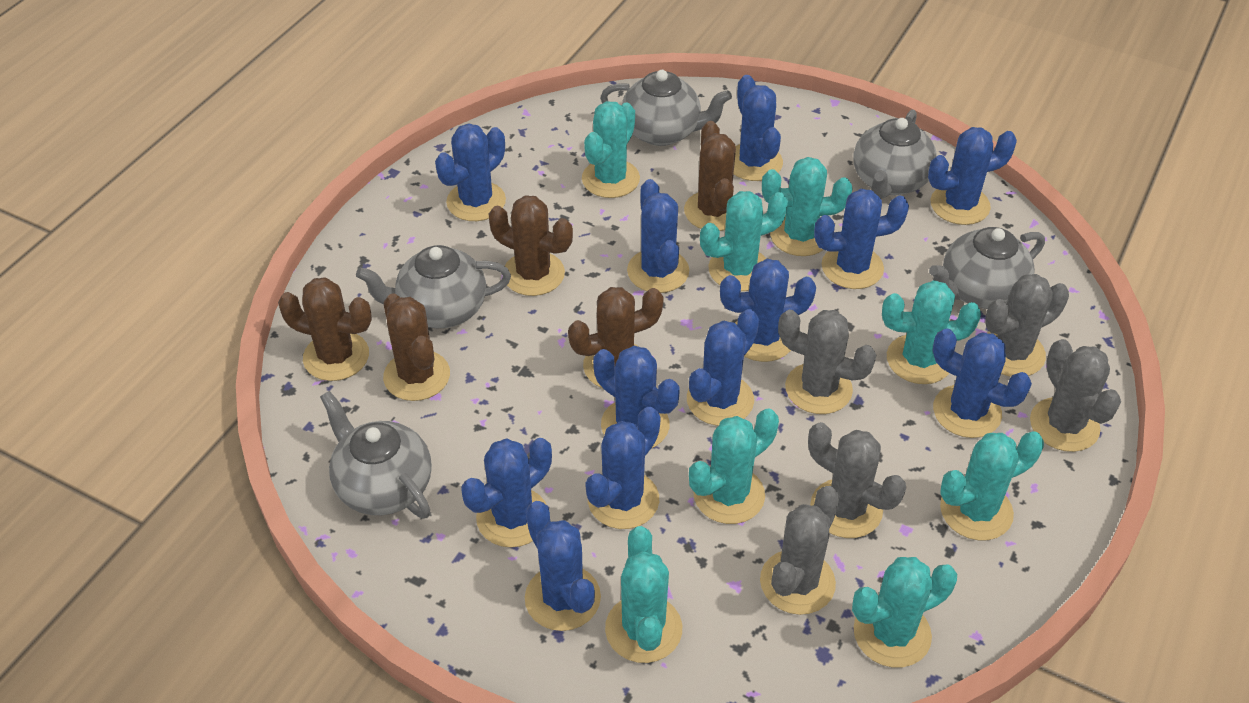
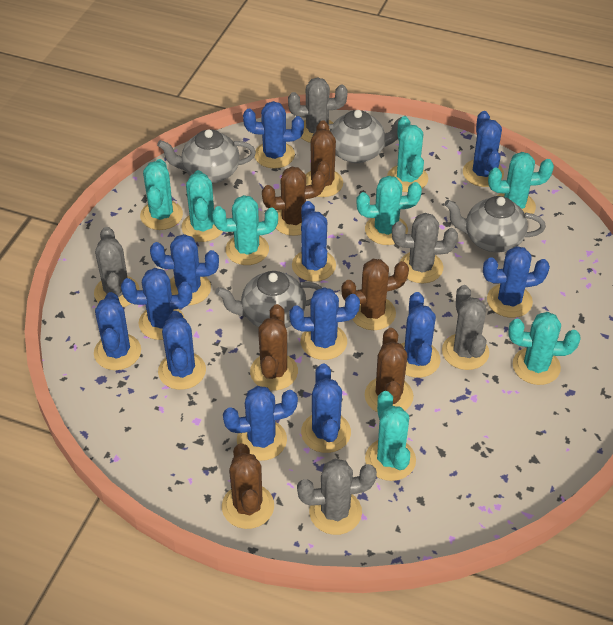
brown cactus: [278,277,372,381] [383,293,450,401] [488,195,573,296] [568,287,664,388] [684,121,736,231] = 5 -> [222,443,274,529] [250,304,298,390] [262,167,325,236] [306,120,343,197] [341,259,409,330] [365,328,413,413] = 6
grey teapot: [320,391,432,518] [356,245,511,328] [600,70,732,146] [853,109,937,199] [929,227,1045,309] = 5 -> [157,129,256,183] [215,271,322,328] [312,110,402,163] [445,196,546,252] = 4

